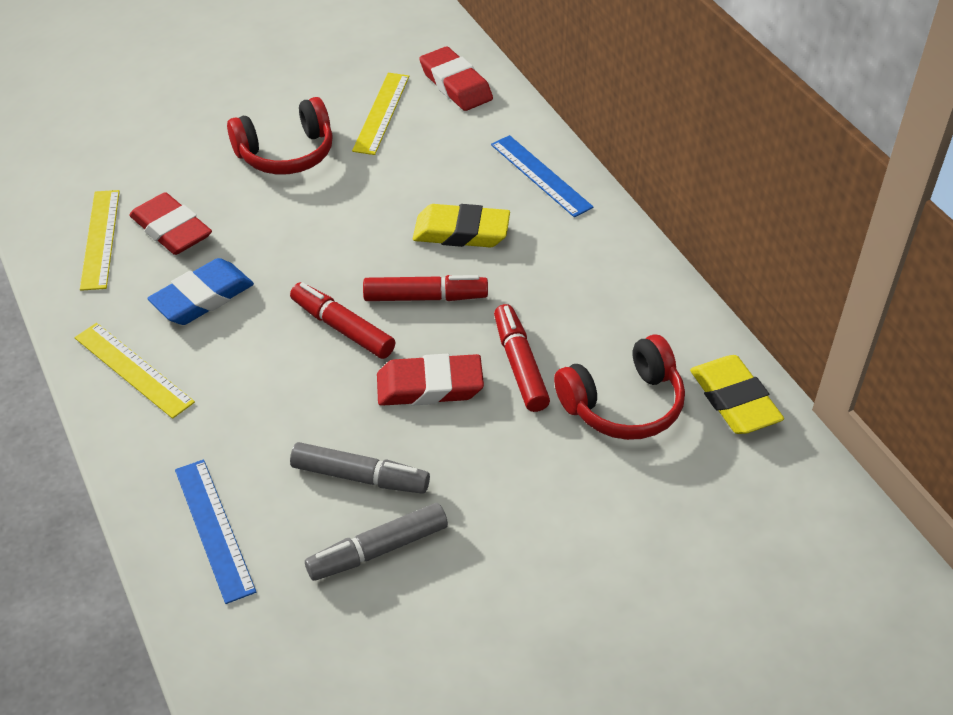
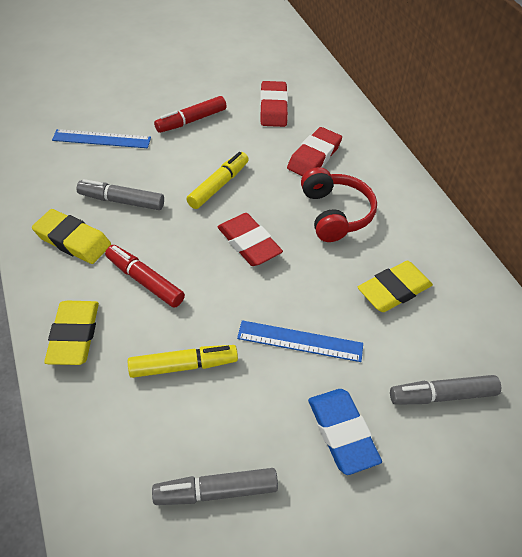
grey marker: [290,442,430,494] [305,503,448,581] = 2 -> [77,179,164,210] [152,468,278,505] [390,375,501,405] = 3
red headphones: [227,97,333,174] [554,334,685,440] = 2 -> [301,167,377,242] = 1
red marker: [290,282,395,359] [363,275,488,301] [494,304,550,412] = 3 -> [105,245,185,308] [154,96,227,133] = 2
yellow eraser: [413,204,510,247] [690,355,784,434] = 2 -> [32,209,111,264] [44,301,99,365] [358,261,433,312] = 3
yellow marker: none = 0 -> [128,345,238,378] [186,152,249,209] = 2
yellow ruler: [74,323,195,419] [80,190,120,291] [352,73,409,155] = 3 -> none = 0

